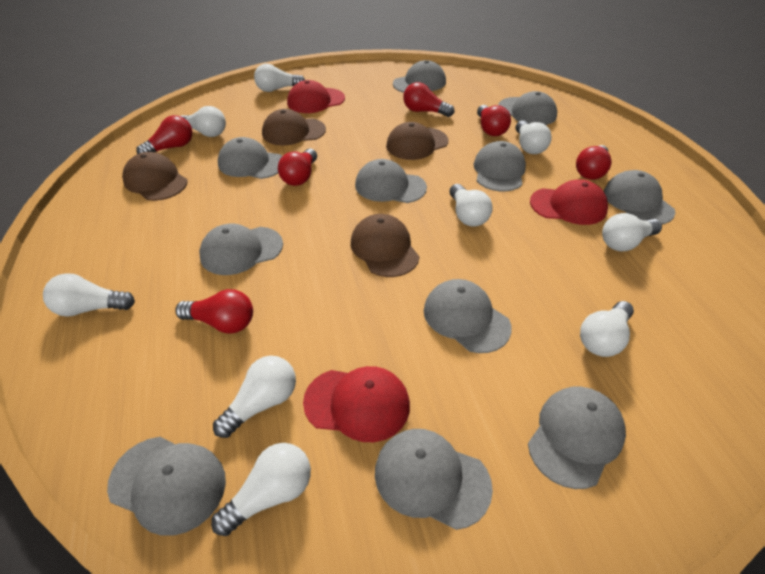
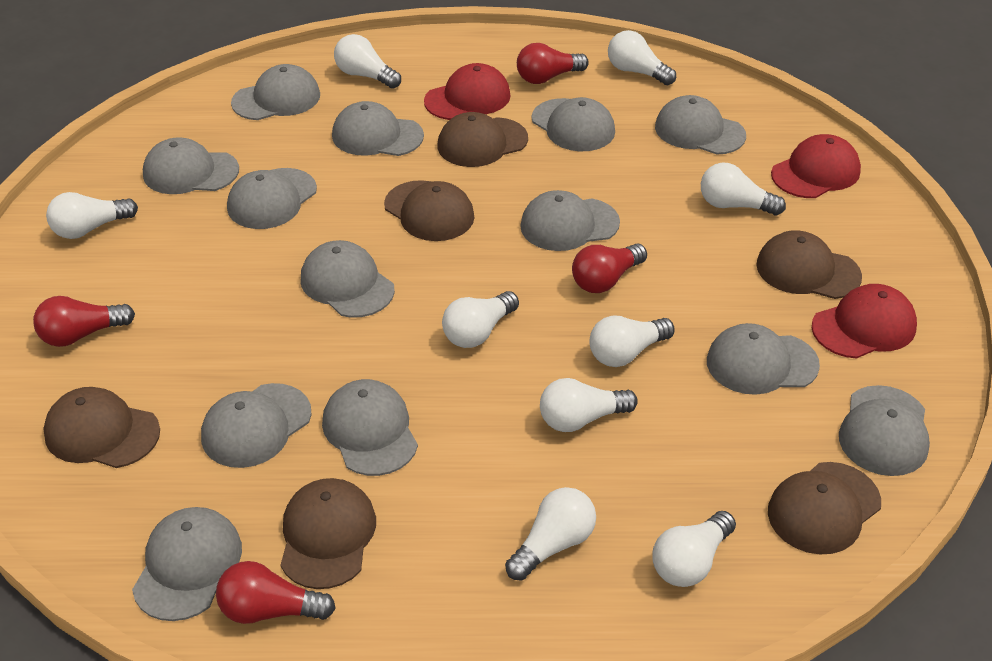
brown cap: [122,152,188,201] [262,109,326,145] [351,214,419,277] [386,122,448,160] = 4 -> [43,387,160,468] [281,478,376,589] [384,180,475,241] [438,112,528,167] [756,230,862,299] [768,462,881,554] = 6
grey cap: [107,437,226,536] [199,224,283,275] [218,137,282,179] [355,159,427,203] [375,429,493,530] [393,60,446,93] [424,279,512,353] [474,141,526,192] [498,91,557,125] [528,387,626,489] [604,170,675,224] = 11 -> [132,507,242,621] [143,138,239,194] [201,383,311,468] [227,168,317,229] [231,64,320,120] [301,240,395,318] [322,379,418,476] [332,101,424,156] [520,190,620,251] [532,97,615,151] [655,95,746,155] [707,323,820,395] [839,385,930,476] = 13
red light bulb: [136,115,192,154] [175,289,253,334] [278,148,317,186] [403,82,454,117] [477,105,511,136] [576,145,611,180] = 6 -> [33,296,135,347] [216,561,336,624] [517,43,589,84] [572,244,647,293] = 4

